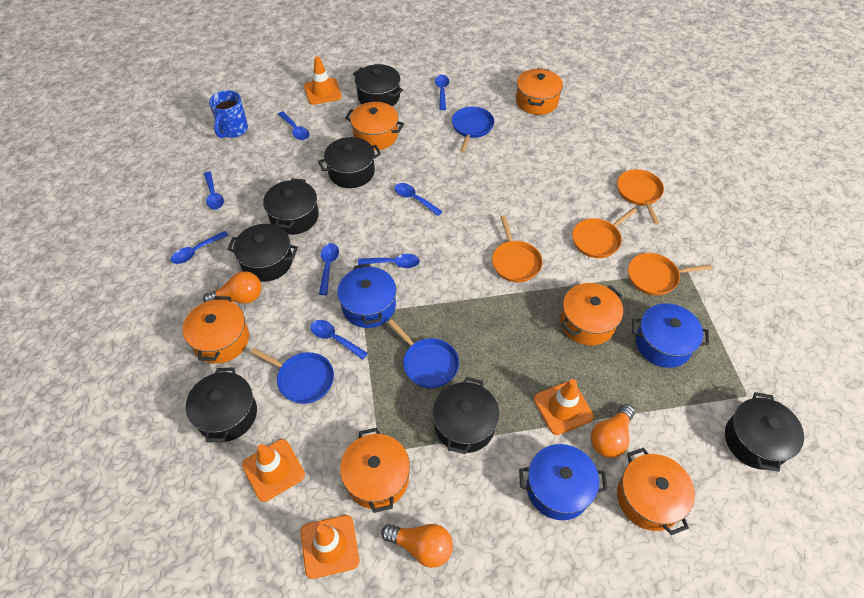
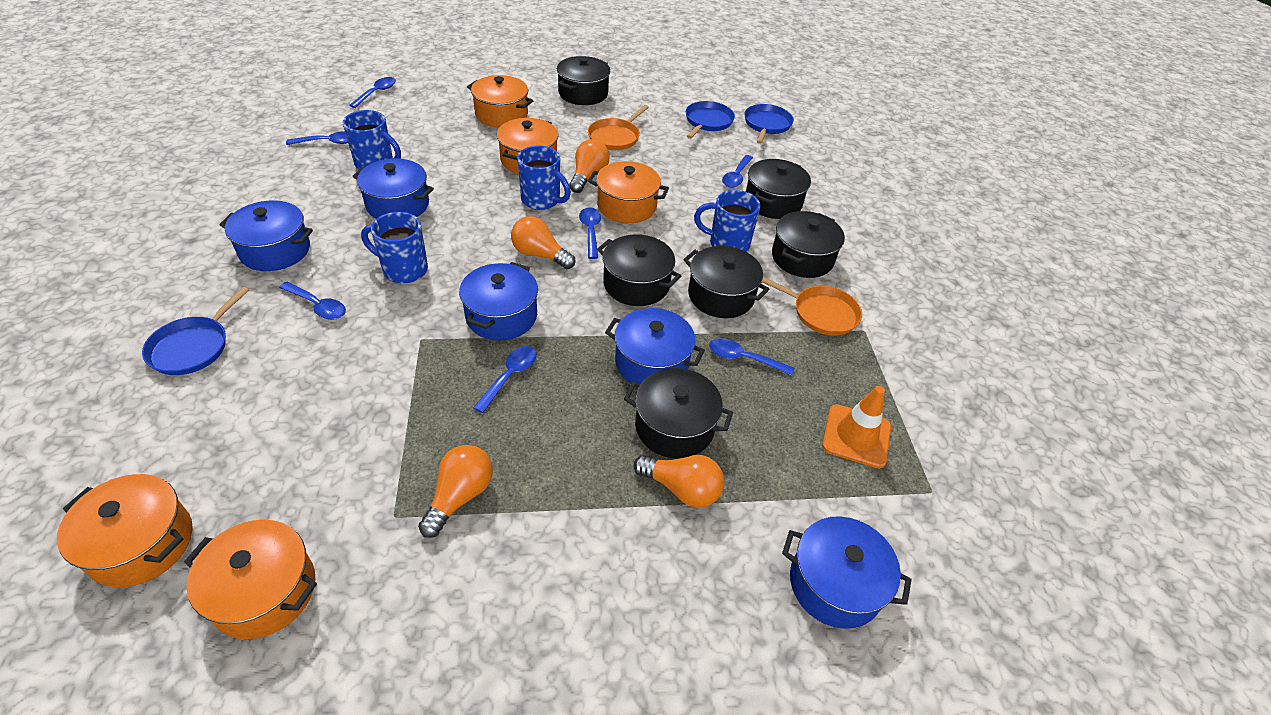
black pot: [186,367,257,442] [227,224,298,282] [263,178,319,235] [318,137,381,188] [353,64,403,106] [433,377,499,454] [725,392,804,472] = 7 -> [557,56,610,105] [597,235,681,306] [624,368,733,459] [683,246,769,318] [746,159,811,219] [772,211,845,278] = 6
blue mug: [209,90,248,138] = 1 -> [343,110,401,170] [361,212,428,283] [517,146,571,210] [694,190,760,252] = 4
blue pot: [337,263,396,328] [519,444,607,520] [632,303,709,368] = 3 -> [219,200,313,271] [353,159,434,219] [459,262,538,340] [605,308,705,383] [782,516,912,629] = 5
blue spoon: [171,231,229,264] [204,172,224,210] [278,111,310,140] [310,320,368,360] [319,243,339,295] [358,254,420,268] [395,183,443,216] [435,75,449,110] = 8 -> [279,282,346,320] [286,131,348,145] [349,77,396,108] [473,346,536,413] [579,207,601,259] [709,338,794,376] [722,155,753,188] = 7
orange light bulb: [203,271,261,304] [381,524,453,568] [591,404,635,458] = 3 -> [418,445,493,538] [511,216,575,269] [569,139,610,193] [633,455,724,508] = 4
orange pan: [492,215,543,282] [572,208,637,258] [617,169,664,225] [628,253,712,296] = 4 -> [588,105,649,150] [762,277,862,336] = 2
orange pot: [183,296,249,364] [340,428,410,513] [345,102,404,150] [516,68,563,115] [560,283,623,346] [617,448,695,535] = 6 -> [57,474,193,587] [184,520,317,639] [467,75,533,127] [497,118,558,174] [588,161,669,223] = 5
orange traffic cone: [242,439,305,502] [301,515,359,579] [304,56,342,105] [534,379,594,435] = 4 -> [822,386,891,468] = 1

